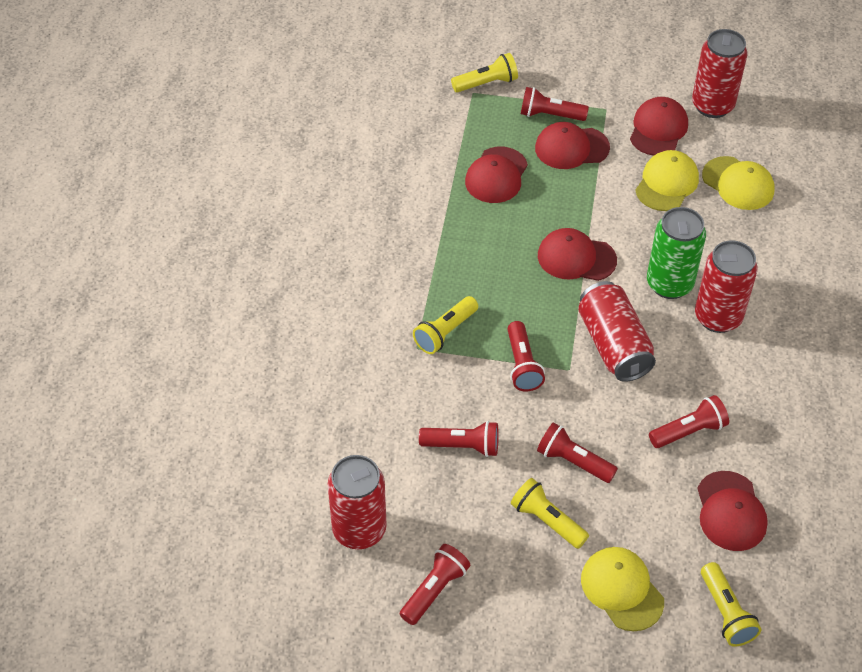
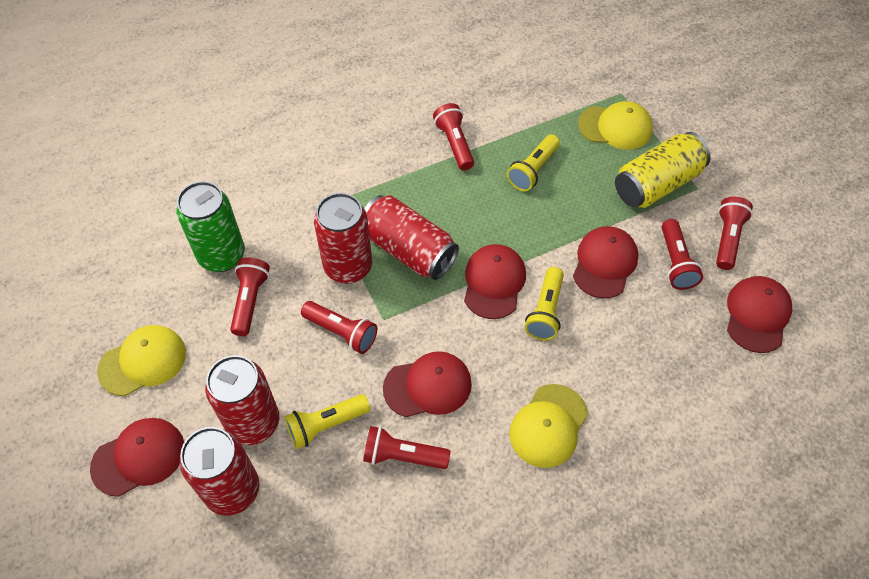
yellow can: none = 0 -> [615,132,711,208] = 1
yellow flashlight: [413,296,478,354] [451,53,518,92] [511,478,589,549] [701,562,761,647] = 4 -> [284,394,370,449] [507,134,560,191] [525,267,564,340] = 3

